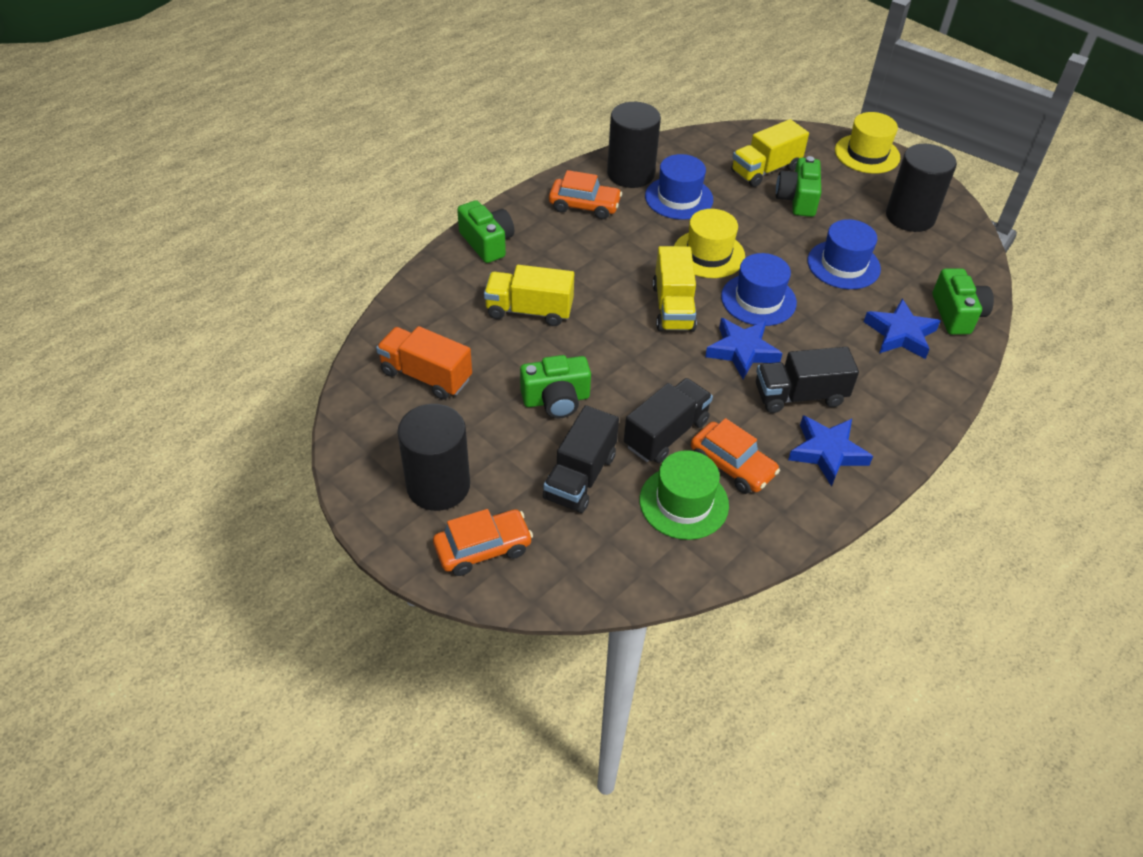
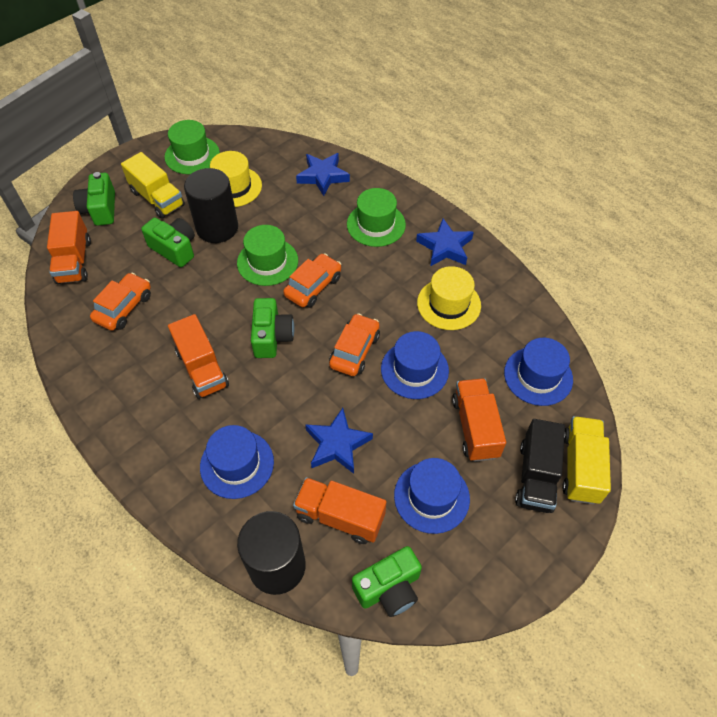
black cylinder: [397,404,470,511] [607,102,661,188] [886,144,957,232] = 3 -> [184,168,238,243] [237,511,306,595] = 2
black truck: [543,405,619,513] [624,378,713,463] [756,347,859,413] = 3 -> [515,419,565,513] = 1
blue hat: [645,154,713,220] [721,253,797,326] [808,219,881,289] = 3 -> [200,425,274,499] [381,331,449,399] [394,458,470,534] [504,338,573,406] = 4
green hat: [640,450,729,540] = 1 -> [164,120,220,174] [237,225,298,286] [347,188,406,247] = 3
orange truck: [376,326,472,400] = 1 -> [47,211,91,284] [168,314,229,399] [293,477,386,544] [452,378,506,462] = 4
yellow truck: [484,265,574,326] [653,246,697,332] [731,119,809,187] = 3 -> [121,152,185,219] [562,416,611,504] = 2

